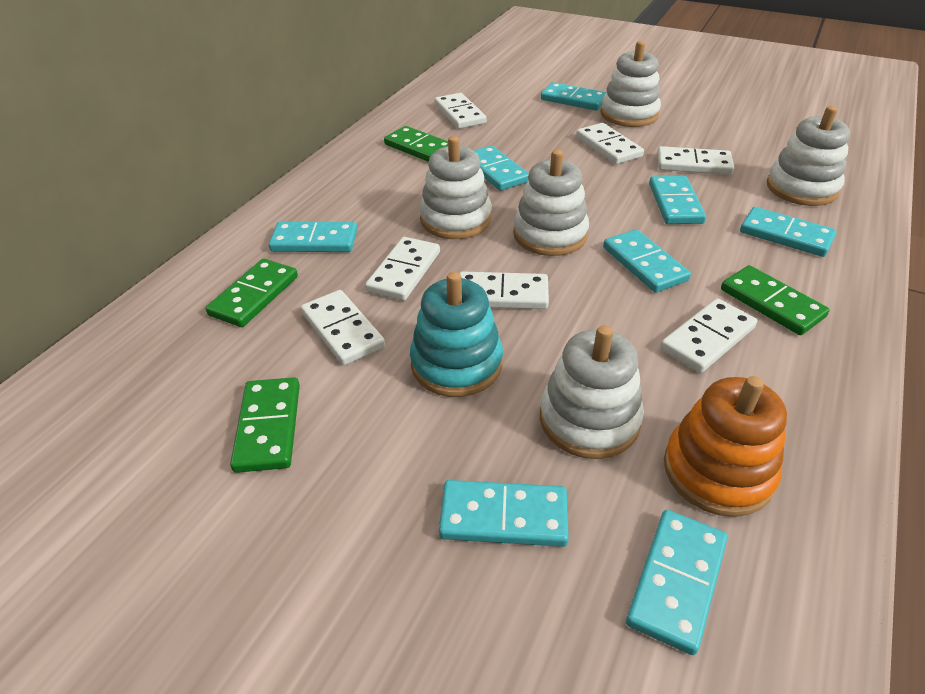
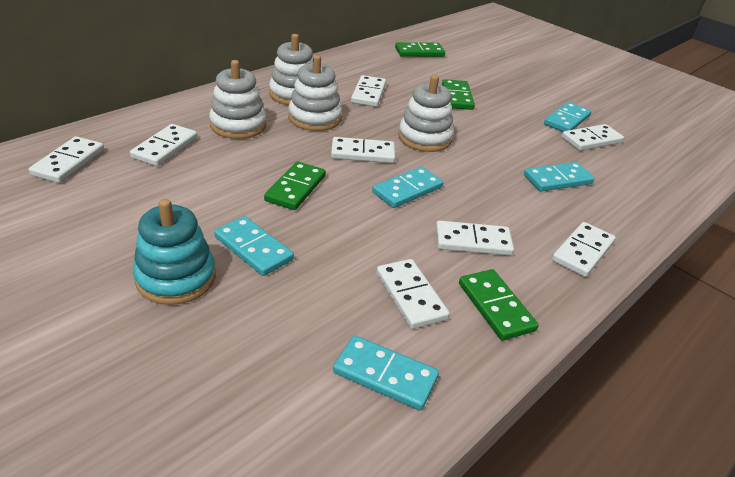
orange stacking toy: [664,376,787,517] = 1 -> none = 0
turquoise domino: [269,222,357,252] [439,480,569,547] [473,145,529,191] [541,82,607,111] [603,229,691,293] [626,510,727,655] [649,176,706,224] [740,207,836,257] = 8 -> [214,216,294,276] [333,335,439,410] [372,167,443,208] [524,162,595,192] [544,102,591,132] = 5
white domino: [301,290,385,365] [365,237,440,301] [434,93,486,129] [459,271,549,309] [576,123,644,164] [657,146,734,175] [660,298,757,373] = 7 -> [29,136,104,183] [130,124,198,166] [331,137,395,163] [351,75,386,107] [376,259,450,329] [436,220,514,256] [552,222,616,277] [562,124,624,151] = 8
white stacking toy: [419,136,492,239] [513,150,589,256] [540,325,644,459] [600,41,661,127] [767,106,850,206] = 5 -> [209,60,266,139] [269,34,313,105] [288,55,342,131] [398,75,454,152] = 4

